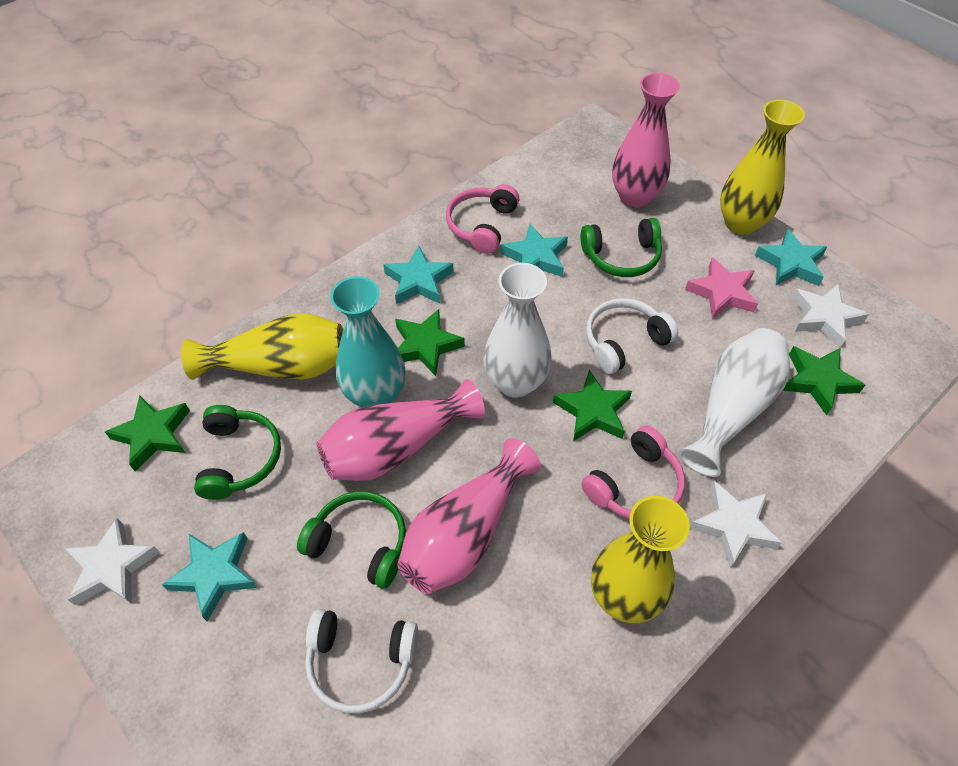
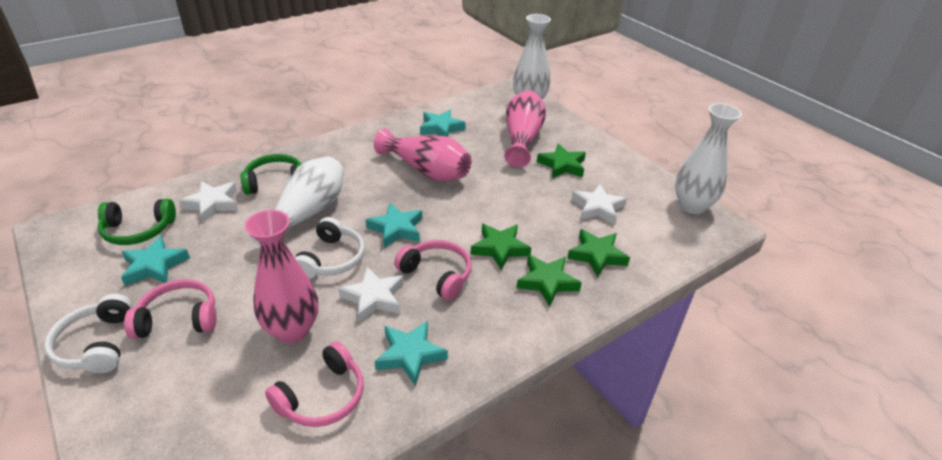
green headphones: [194,405,281,500] [297,491,406,588] [581,218,662,277] = 3 -> [98,199,176,245] [241,154,302,195] = 2
pink headphones: [446,184,520,254] [581,426,685,519] = 2 -> [124,279,217,339] [265,341,364,427] [394,240,471,300] = 3
pink star: [685,257,758,319] = 1 -> none = 0
turquoise vase: [330,276,405,407] = 1 -> none = 0
white vase: [483,263,552,398] [679,328,790,477] = 2 -> [250,156,344,247] [513,14,551,100] [675,103,742,214] = 3
yellow vase: [181,313,343,380] [591,496,690,623] [720,99,805,235] = 3 -> none = 0

